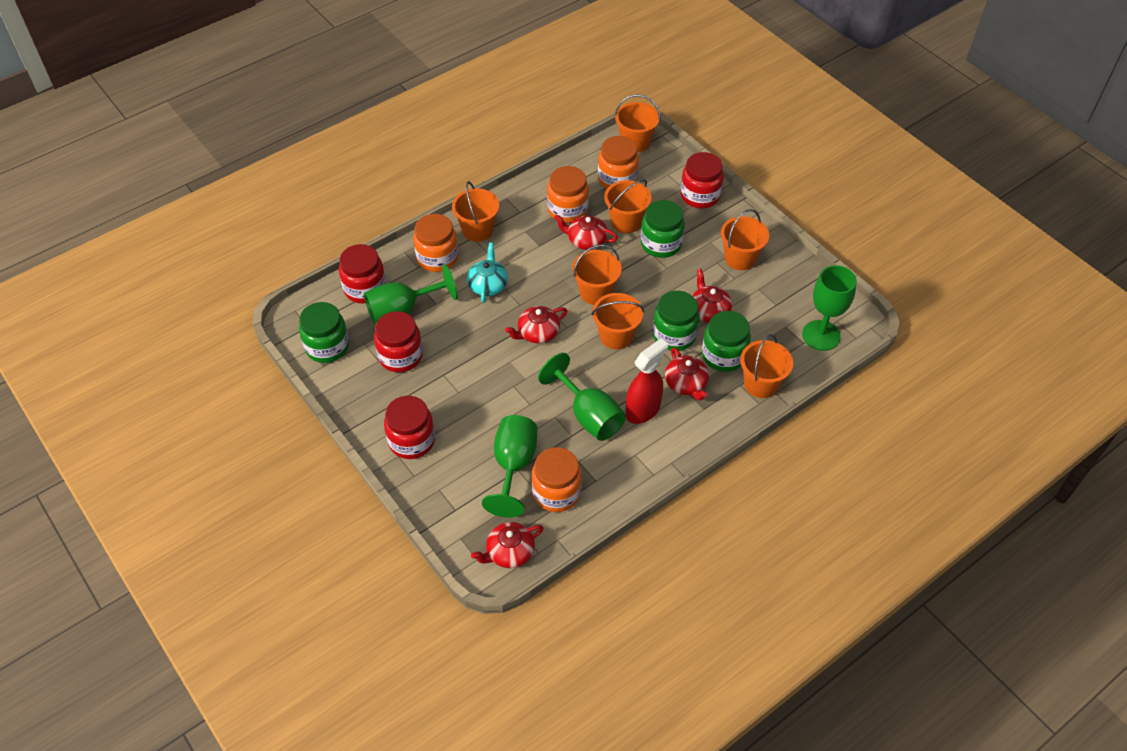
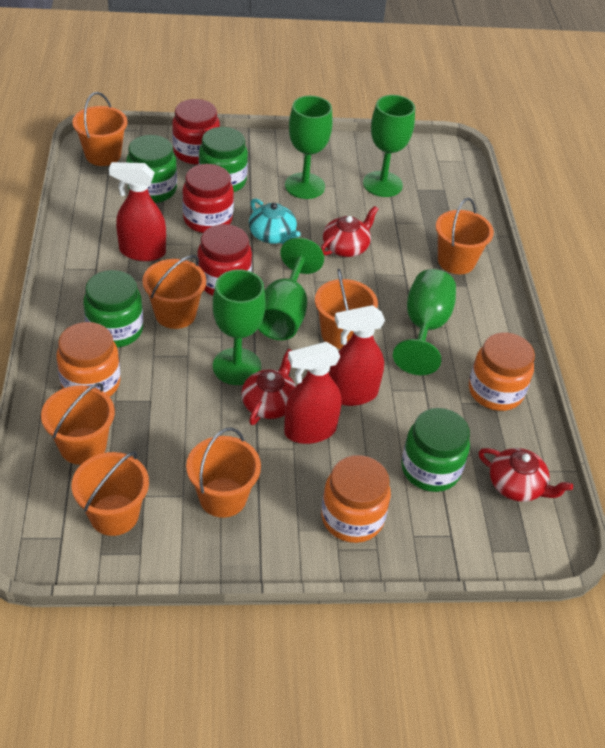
green goblet: [364,264,458,326] [482,415,537,517] [538,353,626,441] [802,265,857,351] = 4 -> [213,270,266,385] [258,237,324,340] [285,96,333,199] [363,95,415,197] [393,269,456,375] = 5
orange jar: [413,214,458,272] [531,447,582,512] [547,166,589,223] [598,136,639,189] = 4 -> [56,322,121,397] [321,455,391,543] [469,332,535,411] = 3
red jar: [339,244,386,304] [374,311,423,373] [384,396,435,459] [680,152,724,208] = 4 -> [172,99,220,164] [182,164,234,233] [198,224,252,296] = 3
red spray bottle: [626,338,668,424] = 1 -> [109,162,166,261] [284,342,342,444] [329,305,385,406] = 3
red teapot: [471,522,544,568] [505,306,567,343] [554,214,618,250] [665,347,709,401] [692,269,732,323] = 5 -> [241,349,296,425] [321,206,378,257] [478,448,573,502] = 3

